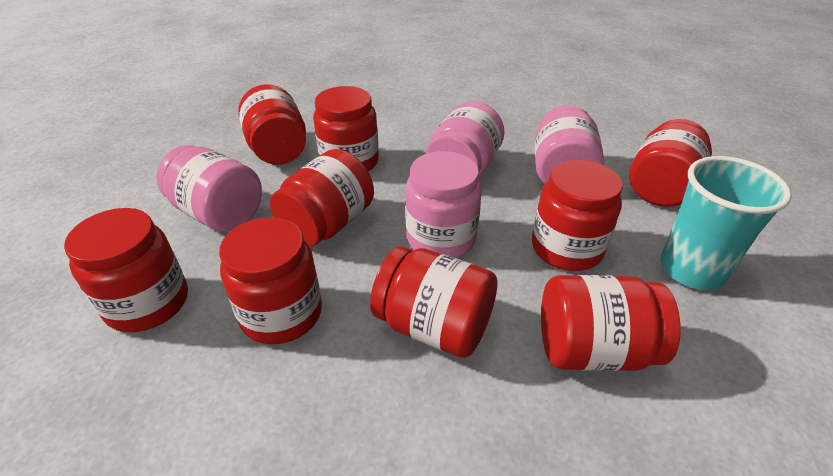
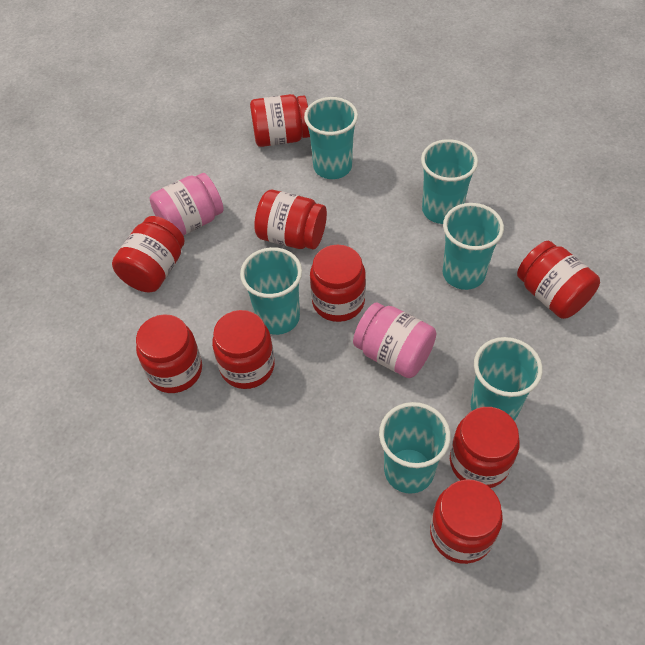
pink jar: [156,145,262,232] [405,151,482,258] [426,101,504,176] [535,105,604,184] = 4 -> [150,173,224,235] [353,302,436,378] = 2
turquoise cup: [660,156,792,290] = 1 -> [240,247,302,335] [304,97,358,179] [379,402,451,494] [421,139,478,224] [443,203,504,290] [471,337,543,421] = 6

